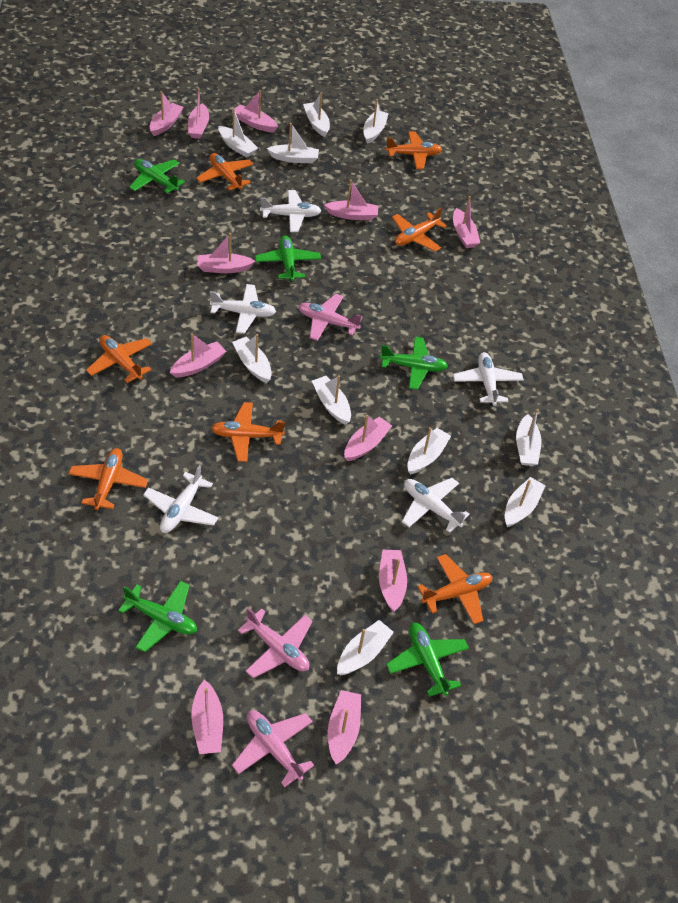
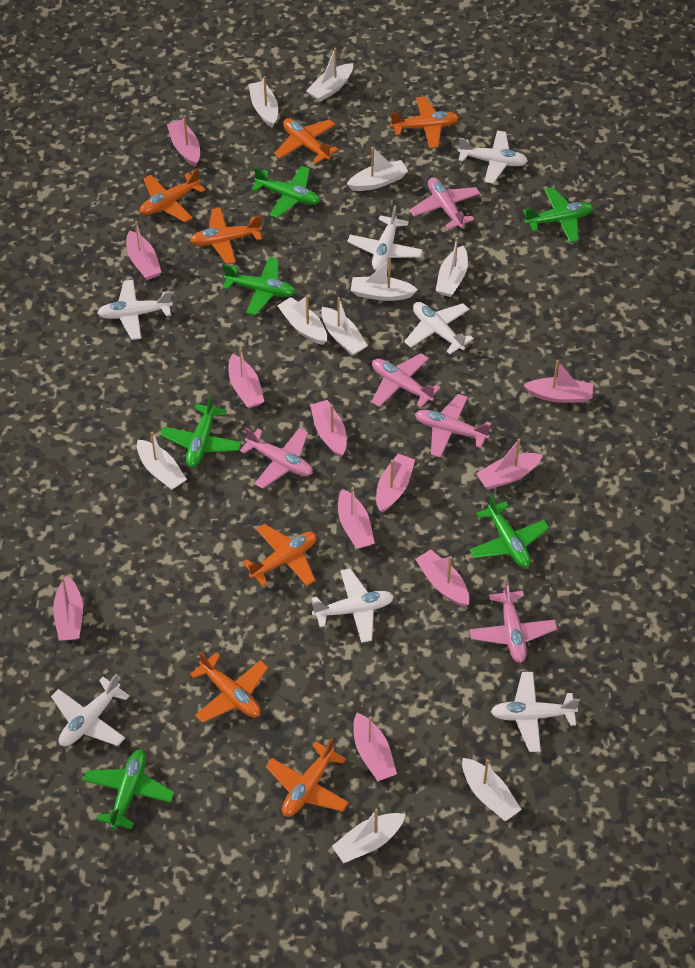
green plane: [118,580,197,652] [129,159,185,193] [255,235,321,282] [380,337,448,390] [386,623,469,697] = 5 -> [83,749,174,829] [160,394,241,467] [223,257,296,315] [251,166,320,218] [470,494,549,568] [523,187,593,243] = 6
pink plane: [232,710,314,788] [238,608,313,678] [298,294,362,341] = 3 -> [240,427,313,489] [372,353,440,408] [410,177,480,229] [415,394,491,458] [469,580,557,663] = 5
white plane: [143,465,218,533] [210,284,276,334] [260,190,322,232] [402,478,470,533] [453,352,524,406] = 5 -> [51,674,130,746] [97,280,173,340] [312,568,394,643] [347,205,423,270] [404,302,474,354] [458,130,528,184] [491,672,580,752] = 7

